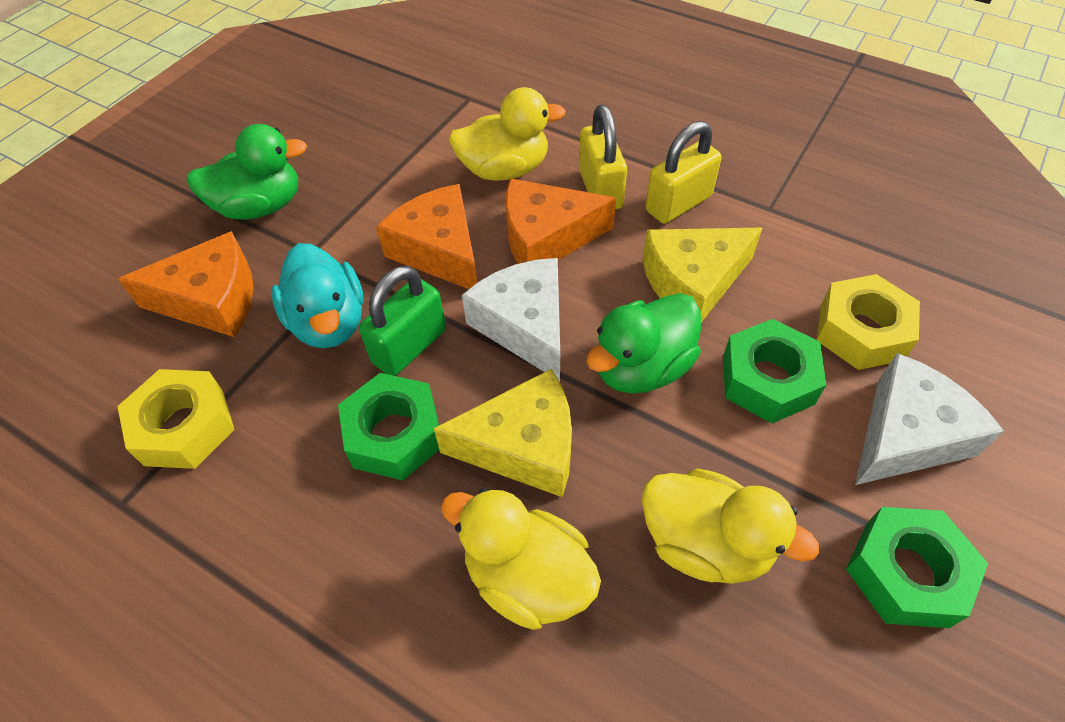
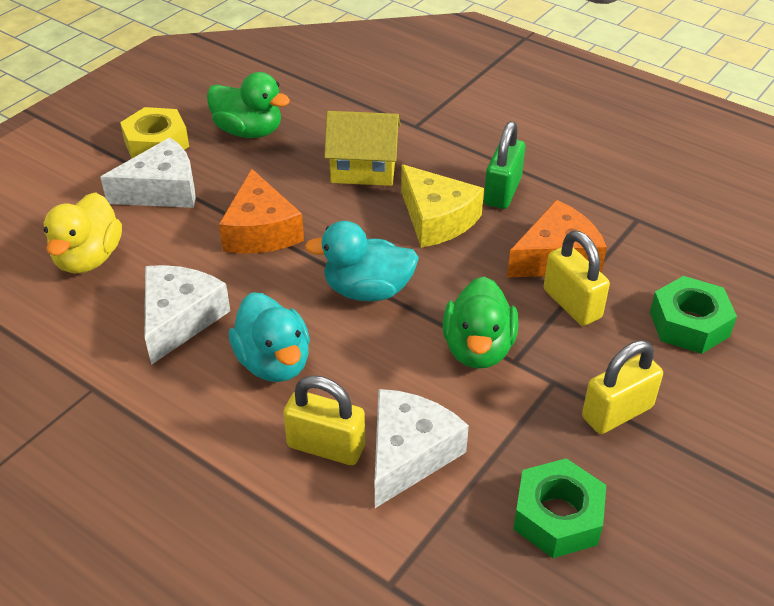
green nut: [338,373,439,480] [723,319,826,423] [846,507,988,628] = 3 -> [513,458,606,558] [650,276,737,354] = 2
orange cheese: [118,231,253,337] [376,184,477,289] [506,178,616,264] = 3 -> [219,169,304,253] [507,200,607,277] = 2
turquoise duck: [271,243,364,348] = 1 -> [229,292,310,382] [305,221,419,302] = 2
white cheese: [462,258,560,382] [855,353,1004,485] = 2 -> [100,137,196,208] [145,265,230,365] [375,389,469,508] = 3
yellow cheese: [434,369,572,497] [642,228,762,322] = 2 -> [401,164,484,248] = 1
yellow duck: [441,488,601,630] [449,87,566,181] [642,469,819,584] = 3 -> [44,192,122,273] = 1
yellow house: none = 0 -> [324,111,400,186] = 1
yellow nut: [117,369,235,469] [817,274,920,370] = 2 -> [120,107,189,158] = 1
yellow padlock: [579,105,627,210] [646,121,721,224] = 2 -> [283,375,365,465] [544,231,610,326] [582,340,663,434] = 3

